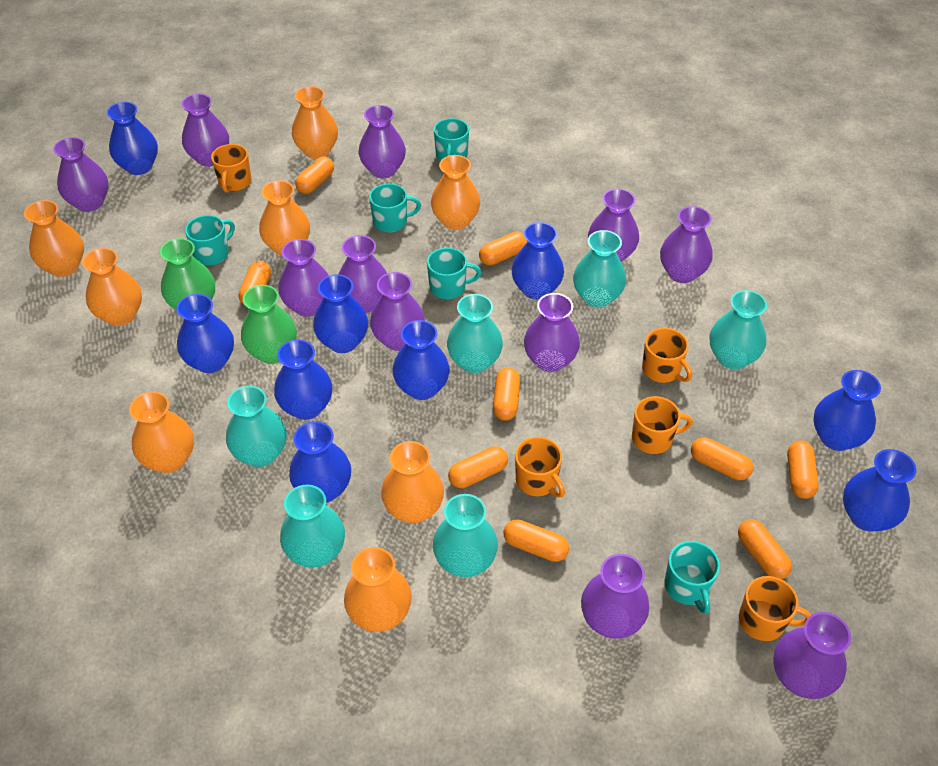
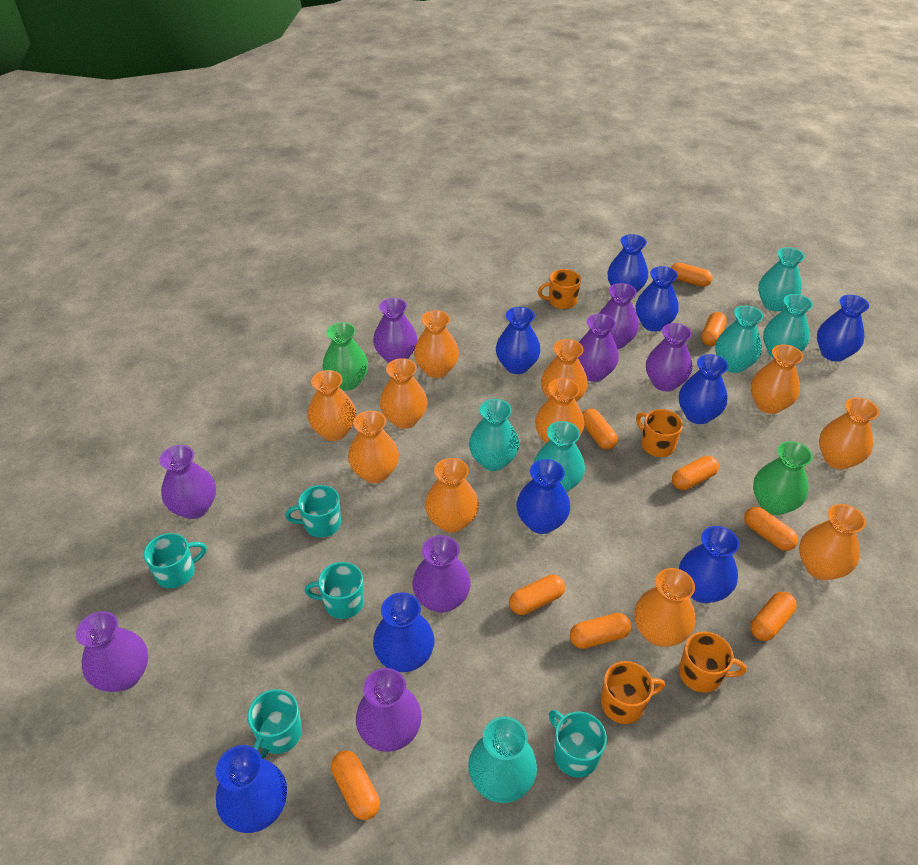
orange mug: [211,144,251,193] [515,437,565,497] [632,396,693,454] [642,328,692,383] [739,576,811,641] = 5 -> [538,269,581,309] [601,661,665,724] [636,409,683,457] [679,632,747,693] = 4
orange vase: [24,200,84,277] [82,248,142,326] [129,391,194,473] [259,180,310,256] [292,86,338,159] [344,547,412,632] [381,441,444,523] [431,155,480,230] = 8 -> [308,370,356,441] [348,411,399,483] [380,358,428,429] [414,310,459,378] [425,458,479,533] [535,378,584,443] [541,339,588,402] [634,568,695,647] [751,344,803,414] [799,504,866,580] [819,397,879,470] = 11
purple vase: [53,137,109,212] [181,94,229,167] [278,239,329,317] [339,235,387,313] [359,105,406,178] [370,272,425,351] [524,293,580,372] [581,554,649,639] [588,189,639,262] [660,206,713,283] [773,612,851,699] = 11 -> [76,611,148,692] [159,445,216,519] [356,668,422,752] [373,298,418,363] [412,535,471,613] [578,314,619,382] [599,283,639,349] [646,323,692,392] = 8

